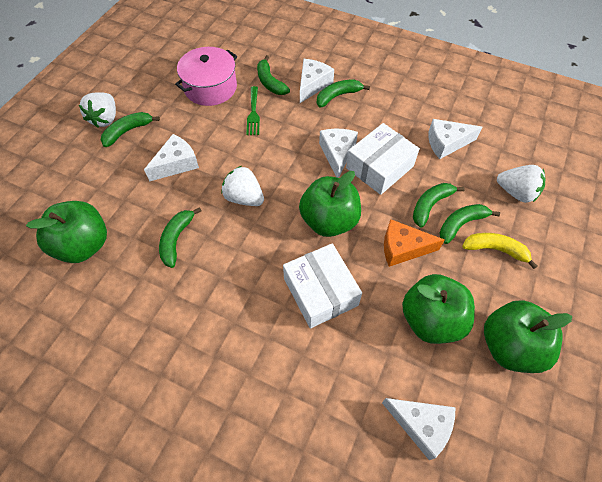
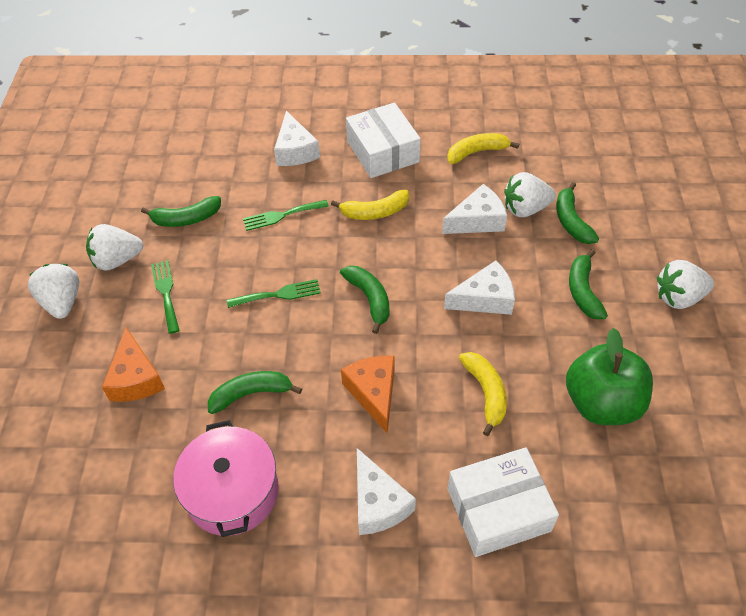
green apple: [26,201,107,263] [299,171,361,237] [402,274,475,344] [484,300,572,373] = 4 -> [566,328,653,425] = 1
green banana: [101,112,160,147] [159,207,201,268] [257,55,290,95] [317,79,370,108] [413,183,465,228] [439,204,500,244] = 6 -> [141,196,221,227] [208,371,302,414] [340,266,389,334] [556,182,599,244] [569,249,608,319] = 5
green fork: [246,86,260,135] = 1 -> [151,260,180,334] [227,279,321,308] [243,200,329,231] = 3
orange cheese: [384,219,445,267] = 1 -> [102,328,165,402] [341,356,395,434] = 2
white cheese: [144,134,199,181] [300,59,334,103] [319,129,358,178] [382,398,456,460] [428,119,482,159] = 5 -> [274,111,320,166] [357,448,416,535] [442,184,507,234] [444,260,515,315] = 4
white strawberry: [79,92,116,128] [222,166,264,206] [497,165,545,203] = 3 -> [28,264,79,319] [86,224,143,271] [504,172,556,217] [657,260,714,309] = 4
yellow banana: [462,233,538,269] = 1 -> [331,190,409,220] [447,133,519,164] [459,352,507,436] = 3

